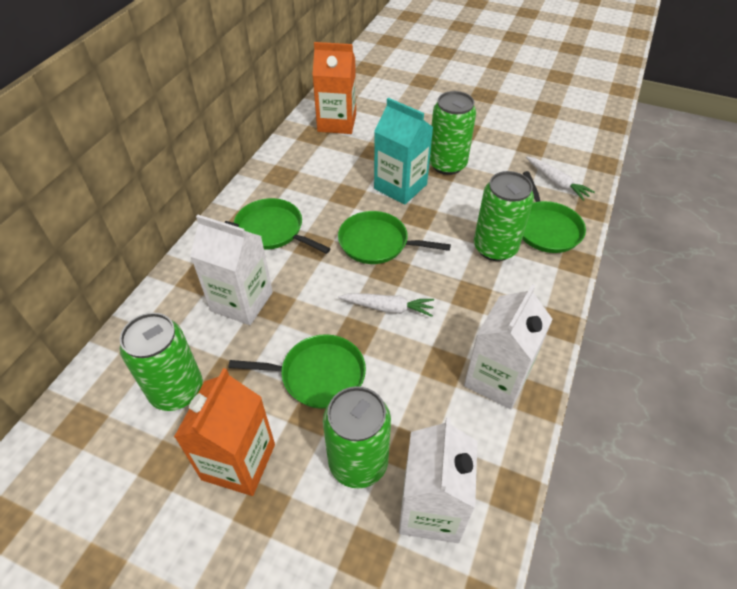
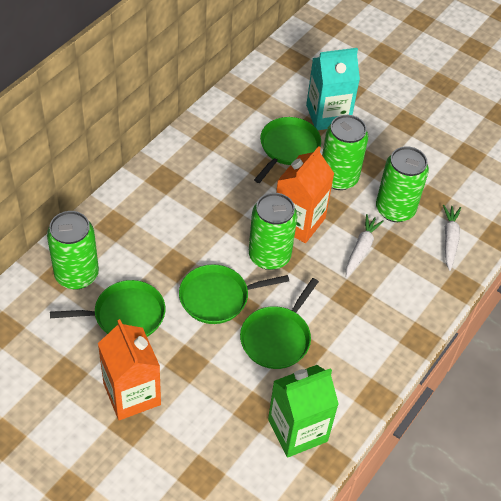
green carton: none = 0 -> [268,365,339,458] = 1
white carton: [190,215,273,325] [399,417,477,543] [464,284,553,409] = 3 -> none = 0

